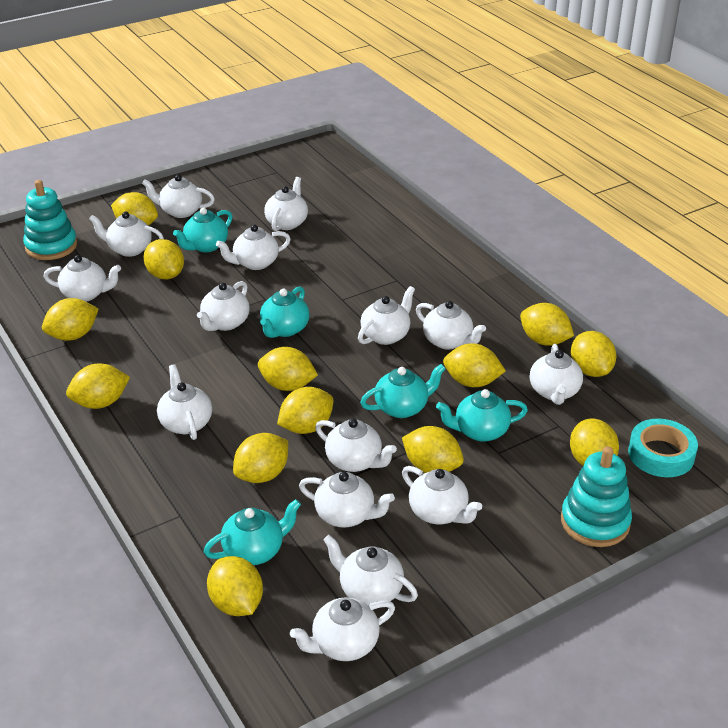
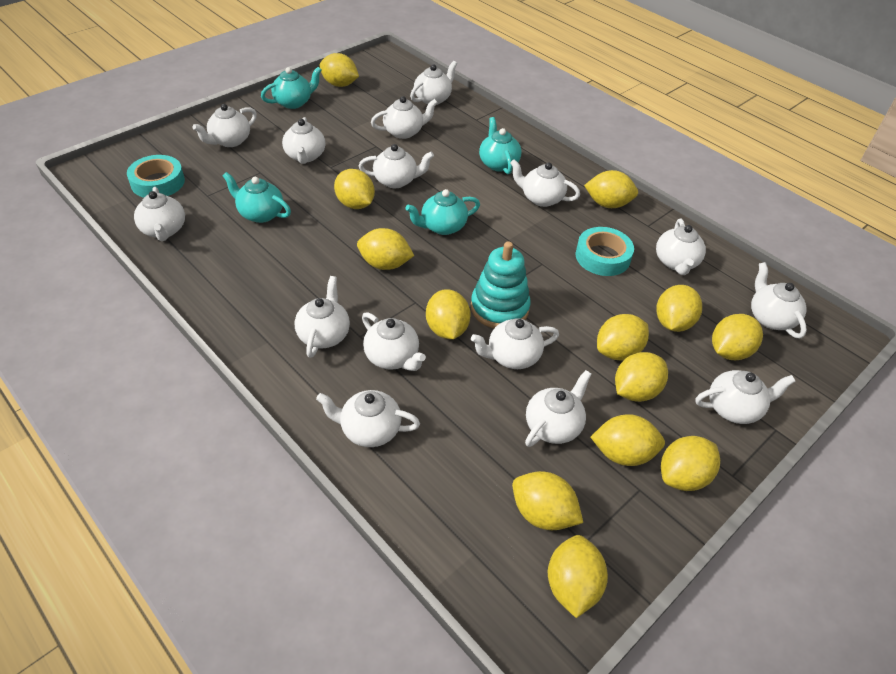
turquoise stacking toy: [23,180,77,260] [561,446,632,547] = 2 -> [471,241,530,328] = 1
turquoise tape: [628,419,698,477] = 1 -> [127,155,185,198] [576,227,634,276] = 2
turquoise teapot: [173,208,233,252] [204,499,301,565] [260,286,310,338] [360,364,446,418] [436,389,528,442] = 5 -> [223,172,291,223] [261,67,322,109] [406,189,480,235] [479,117,521,174] = 4

